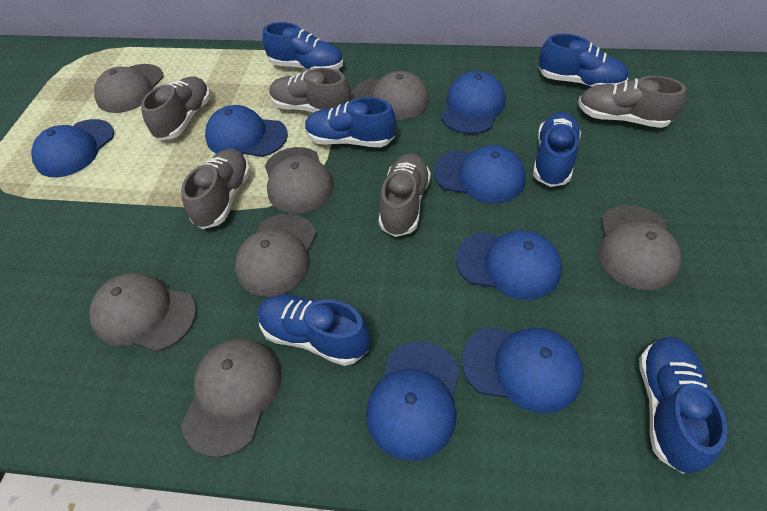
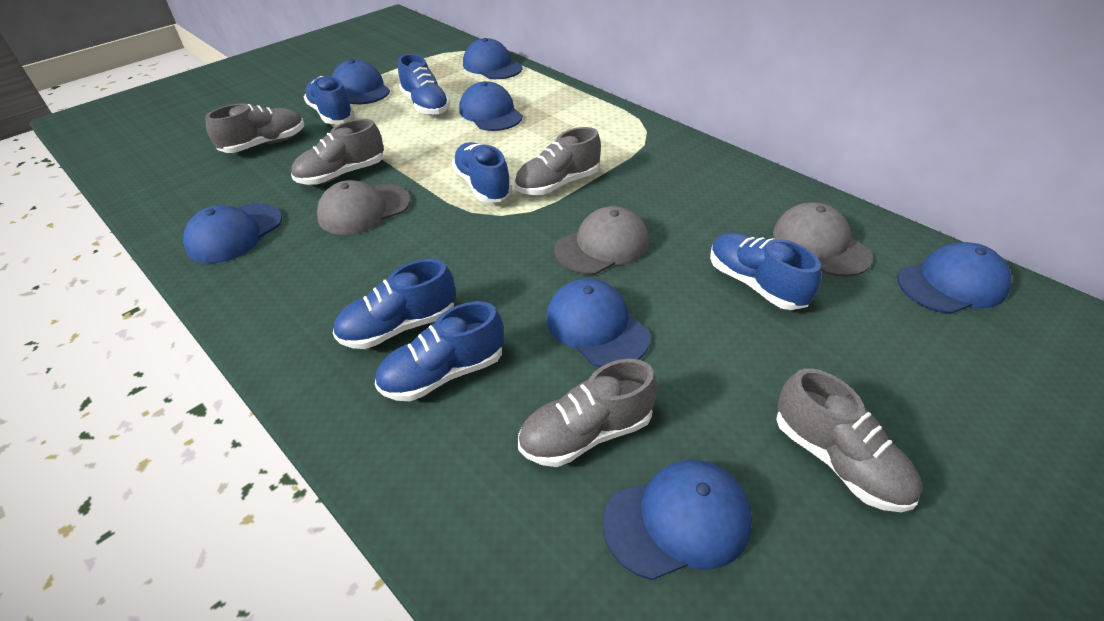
grey cap: [90,273,197,352] [94,64,164,113] [181,339,281,458] [235,214,317,297] [265,147,334,214] [351,71,429,120] [598,205,681,290] = 7 -> [317,180,410,235] [554,206,649,275] [773,202,873,277] = 3

